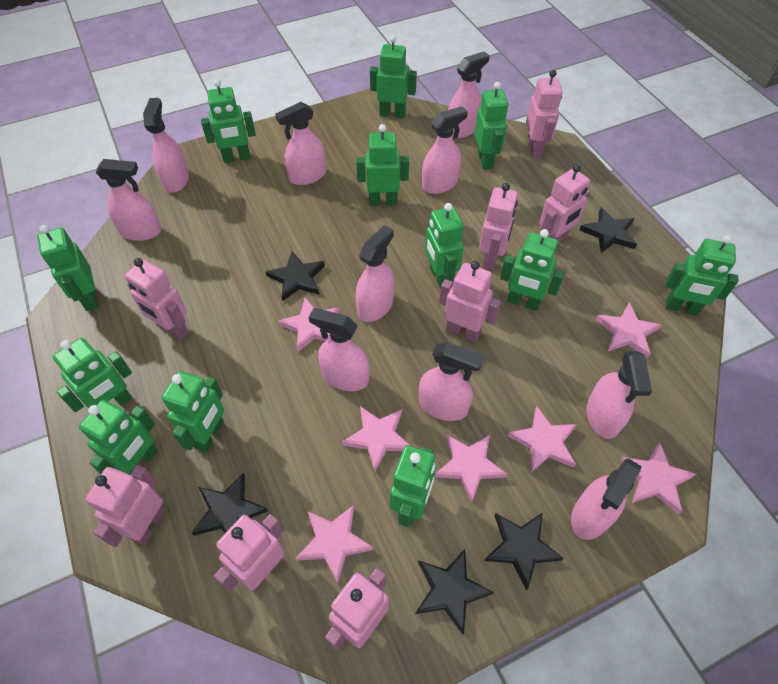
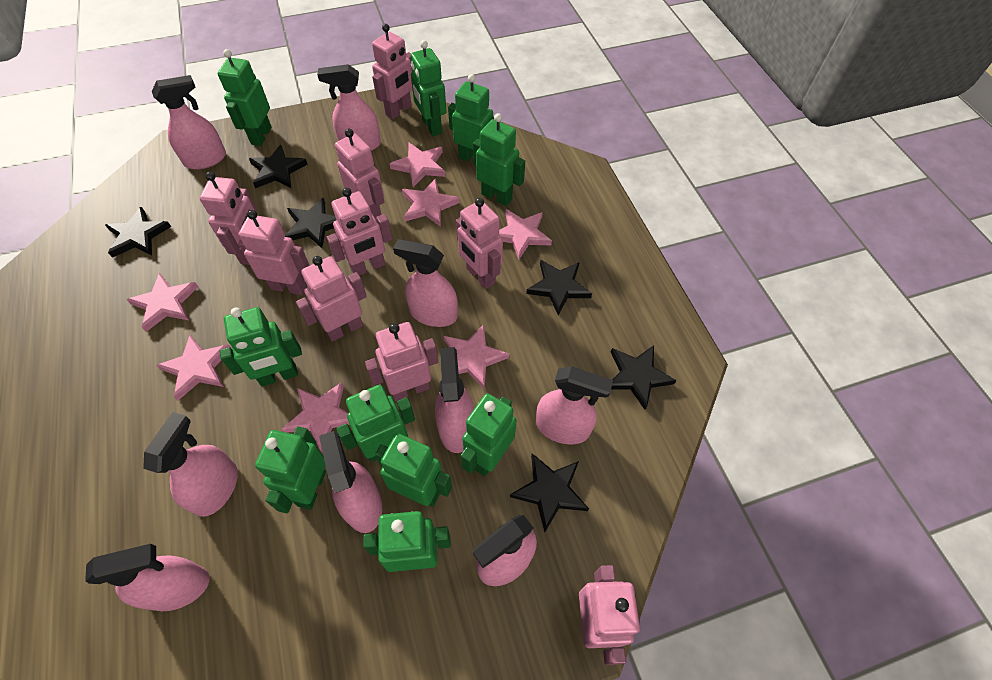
black star: [192,473,268,535] [266,251,325,301] [415,549,494,635] [484,513,564,590] [580,208,637,253] = 5 -> [105,207,171,258] [249,145,308,188] [285,198,337,248] [510,453,589,532] [526,260,592,315] [611,345,677,410] = 6
green robot: [37,225,99,311] [53,338,132,412] [79,400,157,475] [162,371,224,453] [201,79,256,163] [356,124,409,206] [370,35,417,118] [390,445,436,527] [425,203,464,289] [474,82,508,169] [500,229,565,311] [665,235,738,316] = 12 -> [218,49,272,146] [219,307,302,386] [255,426,326,513] [336,385,415,462] [363,511,451,572] [375,434,452,507] [411,40,447,136] [448,74,494,161] [461,393,517,476] [473,113,525,206] = 10
pink robot: [85,465,165,547] [125,258,189,340] [214,514,285,591] [325,568,389,651] [439,261,501,342] [479,183,518,270] [526,70,563,157] [539,164,590,242] = 8 -> [200,172,257,265] [238,210,310,295] [296,256,367,342] [327,188,392,276] [335,129,384,221] [365,322,438,401] [372,24,413,119] [456,198,503,289] [579,565,640,665] = 9
pink spray bottle: [95,159,162,241] [143,98,189,193] [275,102,326,185] [309,308,369,391] [356,225,394,322] [419,342,484,421] [422,106,468,194] [448,52,490,138] [571,458,642,540] [587,351,652,439] = 10 -> [85,544,210,611] [143,412,238,517] [152,75,226,170] [317,64,381,151] [319,431,382,533] [393,239,458,327] [435,347,474,453] [473,515,537,586] [536,366,613,445] = 9

